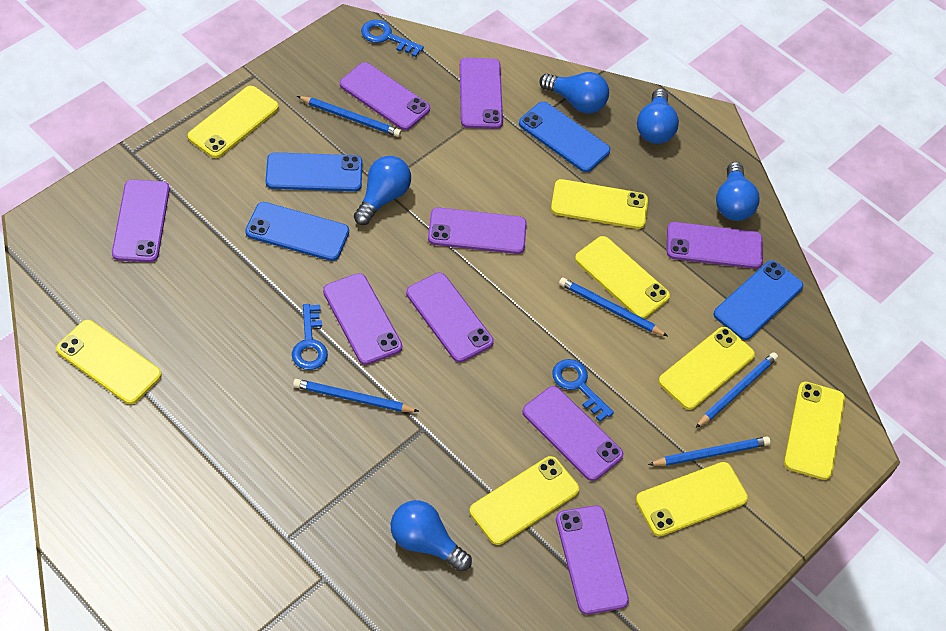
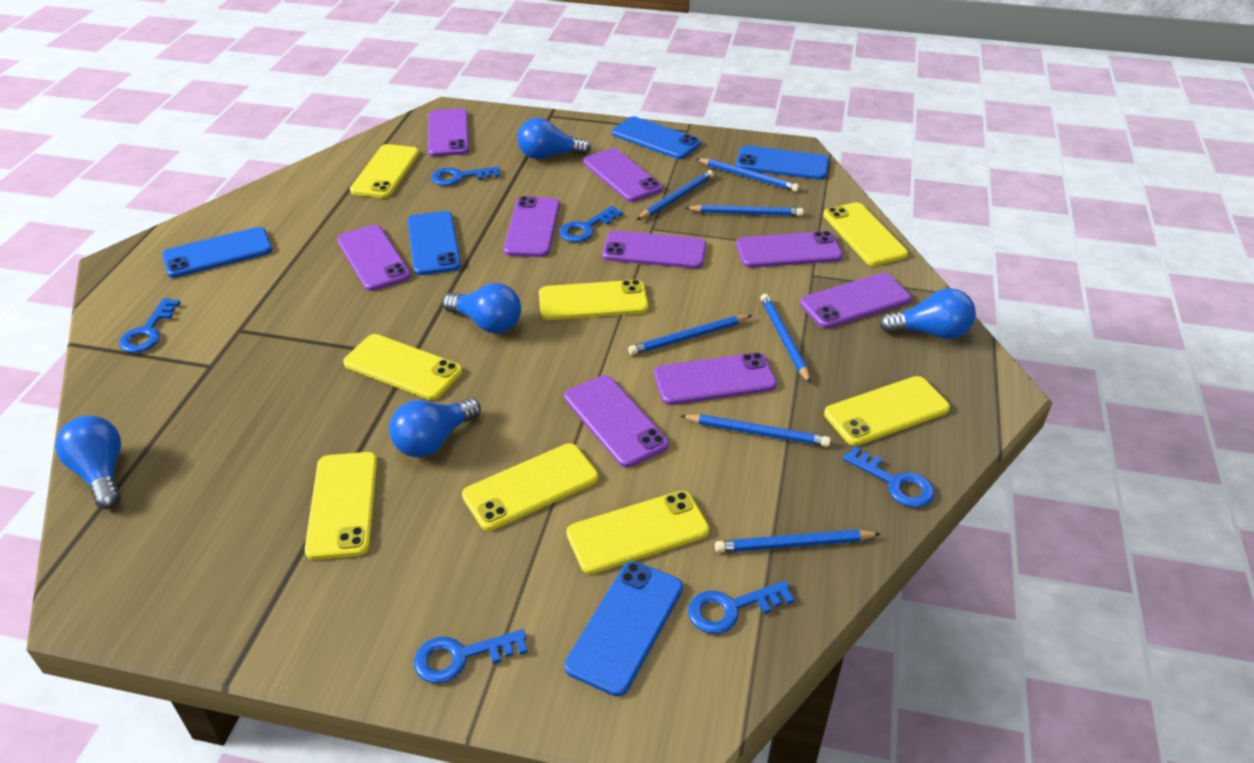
blue key: [292,304,328,370] [361,20,424,57] [552,359,614,422] = 3 -> [119,298,180,353] [414,629,528,683] [431,167,500,186] [559,206,623,242] [688,581,795,634] [843,446,935,508] = 6
blue pencil: [293,379,419,412] [297,96,401,137] [559,277,668,336] [648,436,770,466] [696,352,778,428] = 5 -> [628,315,752,355] [637,170,714,220] [681,414,831,447] [685,205,804,216] [697,158,799,192] [715,530,881,553] [760,294,810,383] = 7
blue phone: [245,202,349,261] [266,152,362,192] [519,101,610,172] [713,260,803,340] = 4 -> [162,227,272,278] [407,211,461,275] [564,561,683,697] [612,116,701,159] [736,146,829,180] = 5

